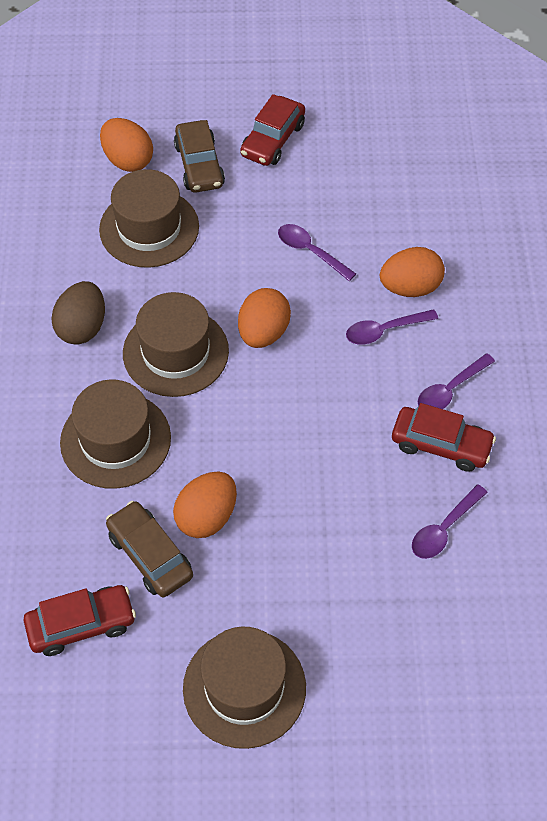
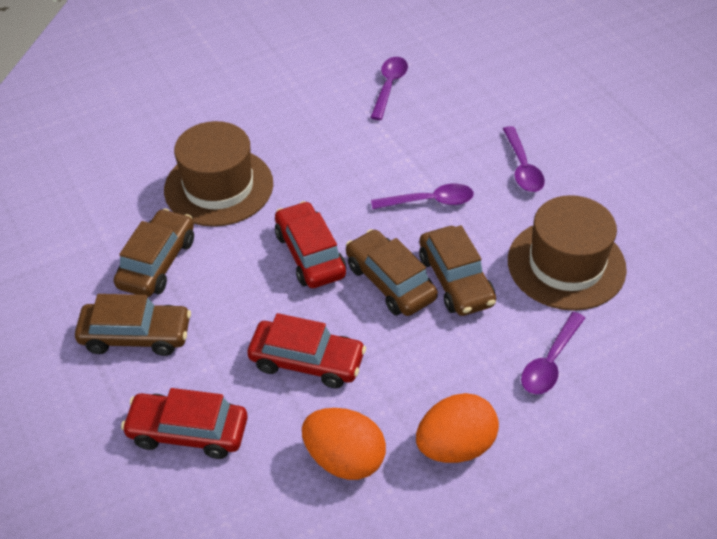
brown car: [106,501,193,597] [174,120,225,193] = 2 -> [75,294,191,356] [114,208,194,297] [346,229,438,316] [419,225,496,316] = 4
brown egg: [51,281,105,345] = 1 -> none = 0
brown hat: [60,380,171,489] [99,169,199,268] [123,292,229,397] [183,627,306,749] = 4 -> [164,121,273,227] [508,195,627,311] = 2
orange egg: [100,118,153,172] [173,471,237,538] [238,288,291,348] [380,247,445,297] = 4 -> [302,408,386,480] [416,393,499,463] = 2

